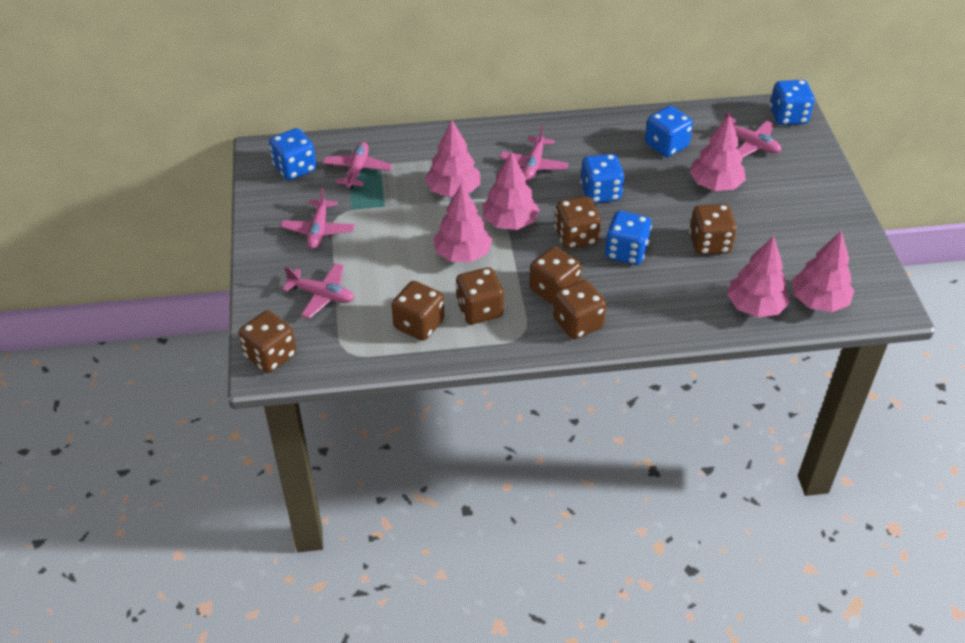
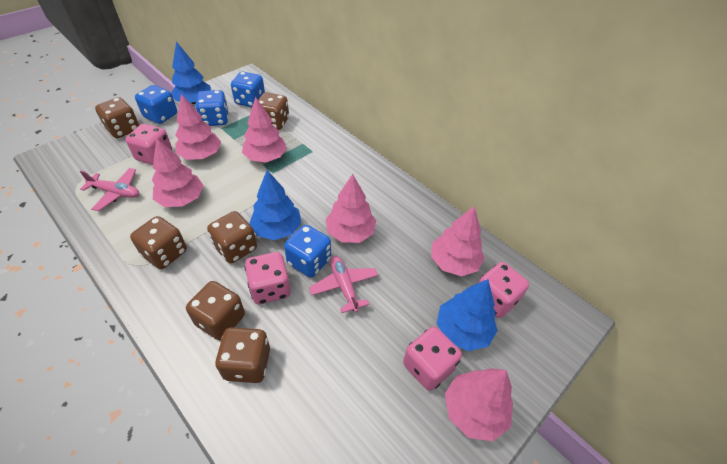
blue dice: [269,128,317,180] [580,154,625,203] [605,211,652,265] [645,106,693,157] [770,80,815,125] = 5 -> [135,85,177,124] [195,90,229,126] [231,72,265,107] [284,225,331,278] = 4
blue tree: none = 0 -> [171,42,211,104] [249,170,302,240] [437,279,498,351] = 3
brown dice: [239,311,296,373] [392,281,444,341] [455,267,504,324] [529,246,582,305] [553,280,606,339] [554,197,601,249] [689,204,737,255] = 7 -> [95,97,139,138] [130,216,187,269] [186,281,245,340] [207,211,257,263] [215,327,270,383] [258,92,289,130] = 6
pink dice: none = 0 -> [125,124,172,165] [245,252,291,304] [403,327,462,391] [478,262,529,318] = 4
pink plane: [281,187,355,249] [282,263,354,318] [323,142,392,189] [500,125,569,181] [725,112,781,157] = 5 -> [80,168,139,211] [309,256,378,313] = 2

